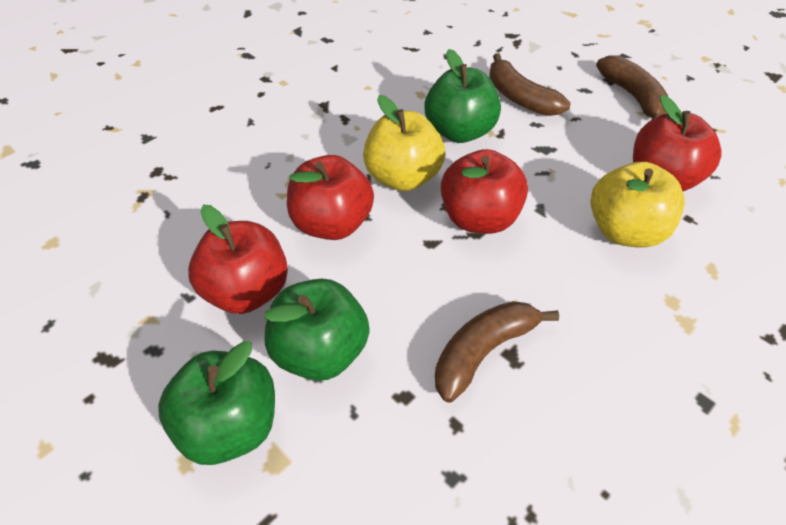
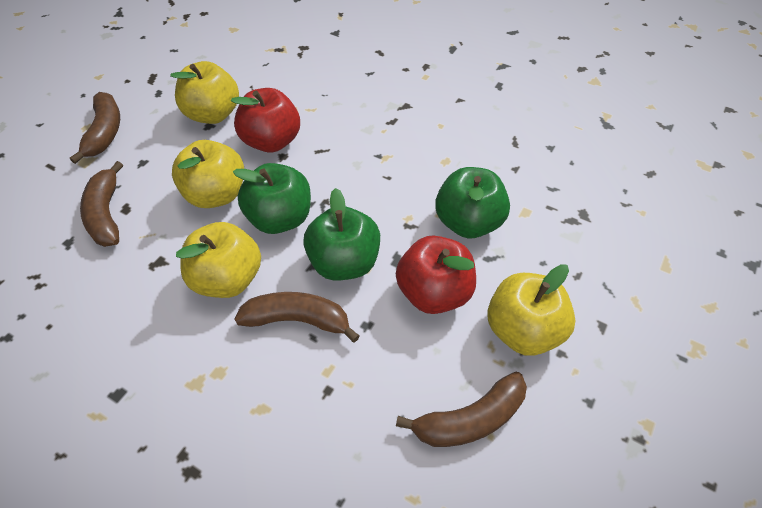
brown banana: [435,301,559,402] [489,53,570,116] [596,55,668,119] = 3 -> [70,92,120,164] [80,161,123,247] [234,292,360,343] [396,372,527,447] = 4
red apple: [188,205,288,314] [287,155,374,240] [441,149,528,234] [633,95,722,191] = 4 -> [231,88,300,153] [396,235,476,314] = 2
yellow apple: [363,95,445,191] [591,162,685,248] = 2 -> [170,61,239,124] [172,140,244,208] [176,222,261,298] [487,264,576,356] = 4

